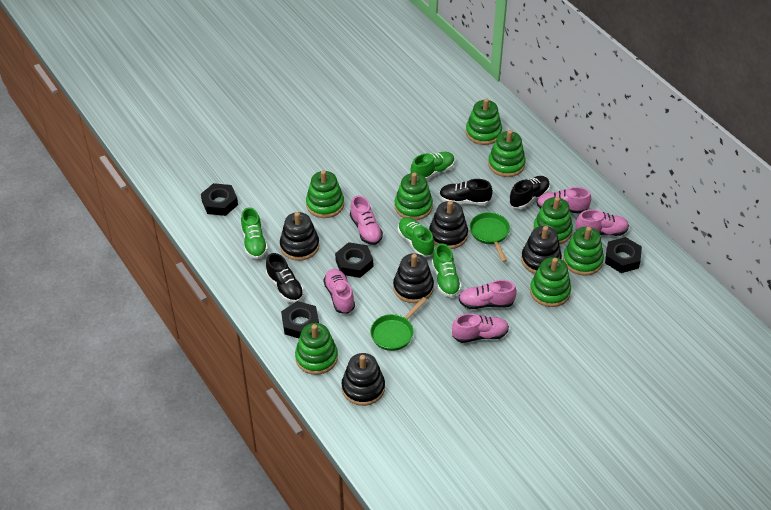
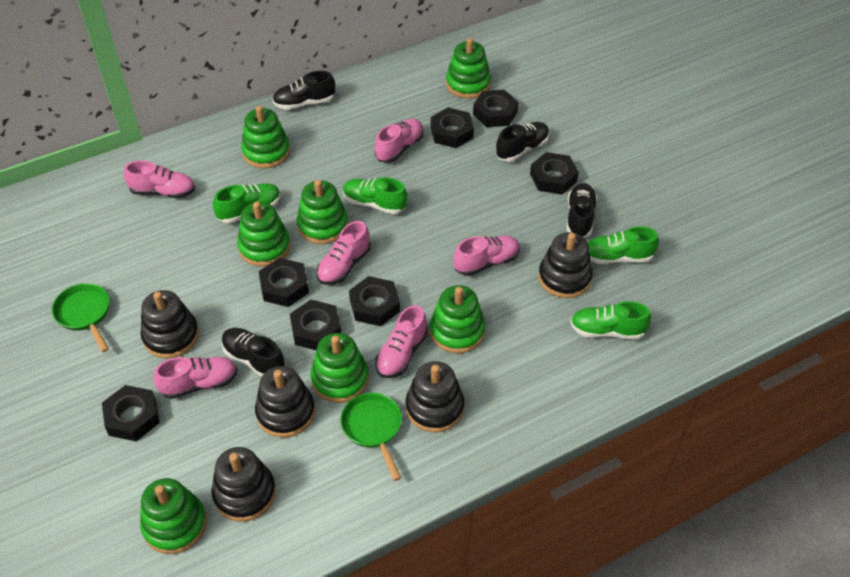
black nut: [201,183,238,216] [281,301,319,338] [335,242,373,278] [605,237,642,273] = 4 -> [102,385,160,441] [259,258,309,307] [290,300,341,350] [349,276,400,326] [430,107,474,148] [473,90,518,127] [530,152,579,195] = 7
black shoe: [266,253,304,303] [439,179,493,205] [509,176,550,209] = 3 -> [221,328,285,377] [273,71,335,110] [496,122,549,162] [567,183,597,238] = 4
green stacking toy: [295,323,338,375] [306,170,344,218] [394,172,433,220] [466,98,502,145] [488,130,526,177] [530,257,571,307] [533,197,573,245] [563,227,604,276] = 8 -> [140,478,207,554] [237,202,291,266] [241,106,290,168] [297,180,348,244] [311,333,369,403] [430,285,486,353] [446,38,491,99] = 7

